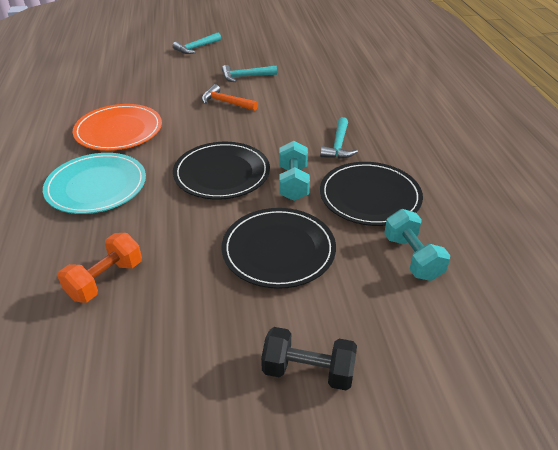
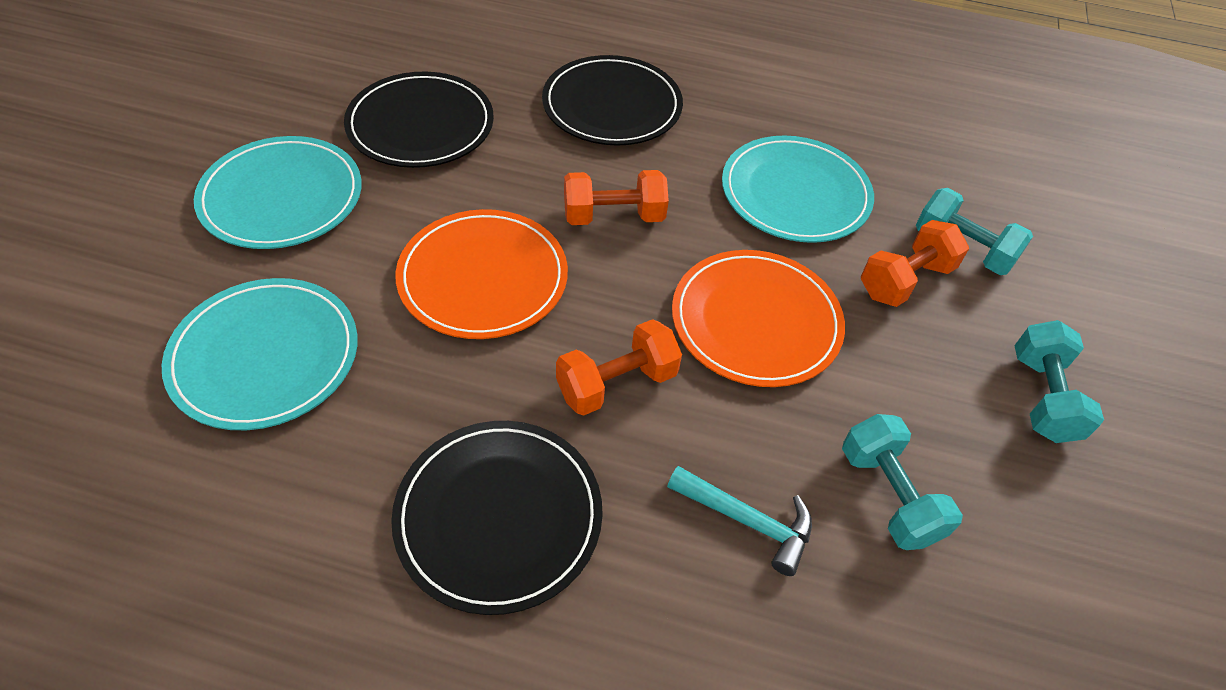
black dumbbell: [261,327,357,390] = 1 -> none = 0
orange dumbbell: [58,233,142,303] = 1 -> [556,319,682,416] [564,170,669,225] [861,220,969,307] = 3
orange hammer: [202,84,258,111] = 1 -> none = 0
orange plate: [73,104,162,151] = 1 -> [395,209,568,339] [672,250,845,387] = 2
turquoise dumbbell: [279,141,310,201] [384,209,450,281] = 2 -> [842,414,963,550] [916,188,1033,275] [1014,320,1104,443] = 3
turquoise hammer: [173,32,221,54] [222,65,277,82] [320,117,358,159] = 3 -> [667,466,812,576] = 1
turquoise plate: [43,153,146,214] = 1 -> [162,278,358,430] [194,136,362,249] [722,135,874,243] = 3

